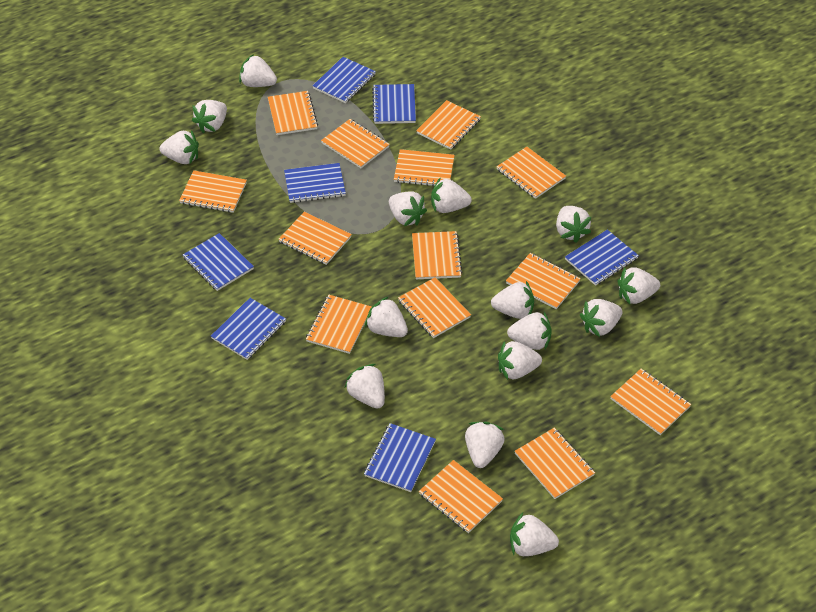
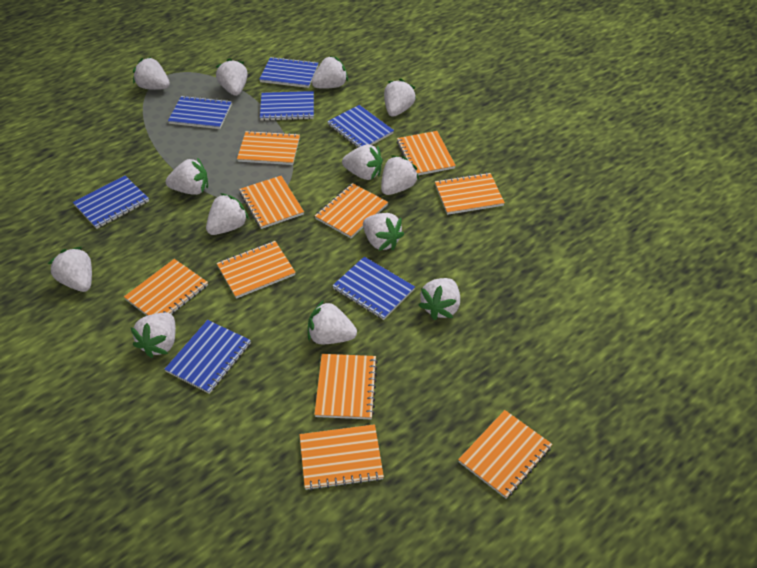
orange notebook: [179,170,247,213] [268,91,318,135] [278,212,352,265] [306,295,372,354] [321,119,390,168] [394,149,455,186] [398,277,471,338] [412,231,463,279] [416,100,481,150] [419,460,503,533] [496,147,566,199] [506,253,581,309] [515,428,595,499] [610,369,691,435] = 14 -> [124,259,208,316] [217,241,296,299] [237,131,300,165] [239,176,304,229] [299,424,384,490] [314,354,377,419] [315,183,388,238] [397,131,456,175] [435,173,505,215] [458,410,552,499] = 10
white strawberry: [159,130,199,164] [192,100,227,133] [239,54,277,87] [345,364,385,409] [365,296,408,337] [389,191,427,226] [431,177,472,213] [465,422,505,468] [491,281,534,319] [498,341,542,380] [507,312,552,350] [510,513,559,556] [556,206,591,243] [580,299,623,337] [618,267,660,304] = 15 -> [48,247,92,292] [130,313,176,358] [133,57,170,90] [166,158,208,195] [206,193,249,235] [216,58,248,96] [308,300,357,344] [312,56,348,89] [342,144,383,180] [363,213,404,251] [381,155,419,195] [384,79,416,116] [418,278,460,320] = 13

